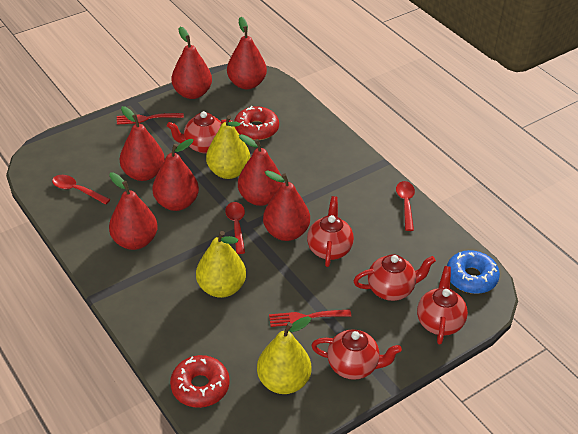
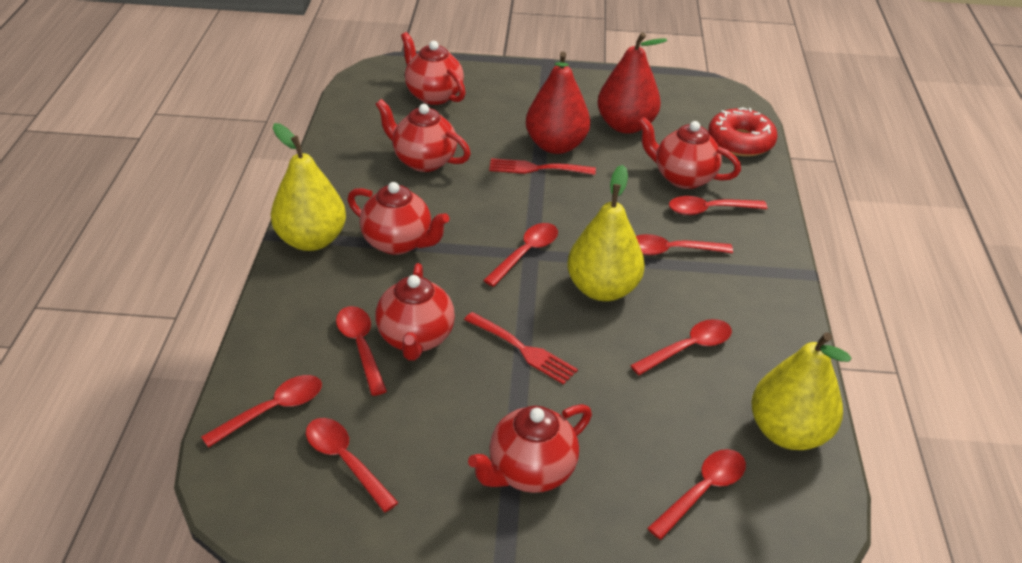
blue donut: [447,250,500,294] = 1 -> none = 0
red donut: [170,355,230,408] [234,106,279,140] = 2 -> [708,107,777,157] = 1
red pear: [109,172,158,250] [120,106,165,181] [153,139,199,211] [171,27,212,99] [227,17,267,89] [238,134,283,206] [263,170,310,241] = 7 -> [526,51,590,154] [598,32,667,134] = 2
red spoon: [52,175,111,205] [225,202,245,254] [396,181,415,231] = 3 -> [201,375,322,448] [306,418,399,512] [336,306,387,396] [483,223,558,287] [630,319,732,375] [636,234,733,255] [648,449,746,539] [669,196,767,215] = 8
red teapot: [167,111,238,153] [307,196,354,267] [311,329,402,380] [354,254,436,301] [417,266,468,345] = 5 -> [348,182,449,255] [375,99,471,172] [375,263,455,361] [401,32,466,105] [468,404,592,493] [638,117,741,189] = 6

